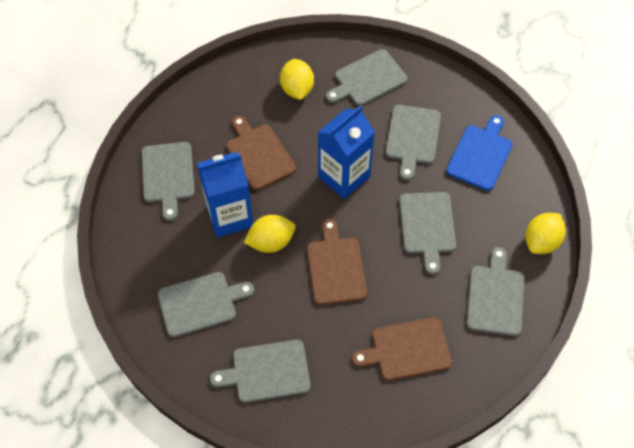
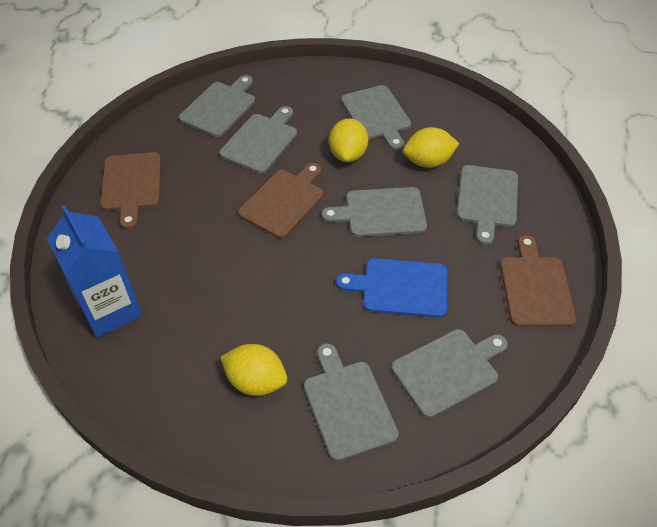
blue carton: [197,152,253,238] [318,105,375,199] = 2 -> [47,205,142,338] = 1

